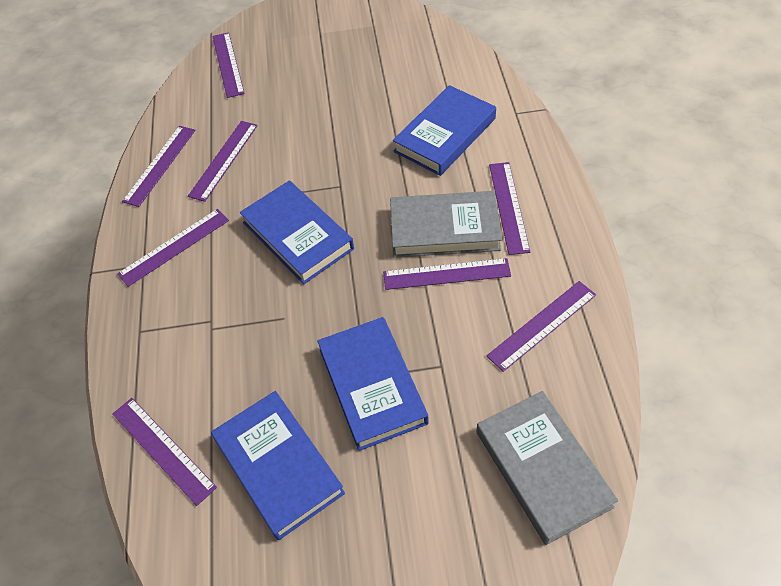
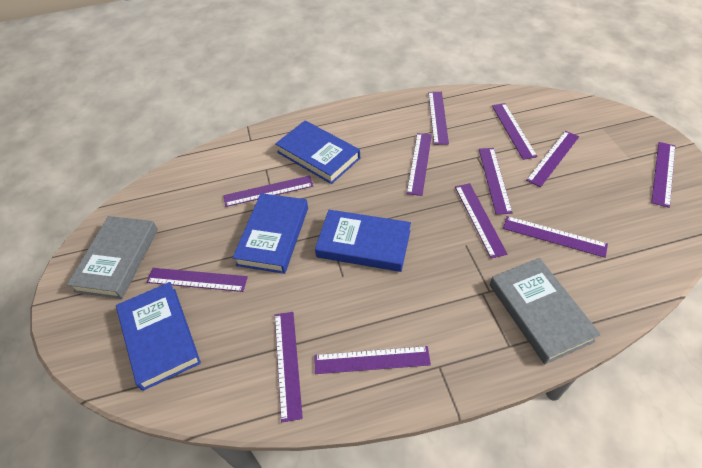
purple ruler: [113,398,217,506] [117,209,229,287] [122,126,195,207] [188,121,258,202] [212,32,245,98] [383,258,511,290] [487,281,596,372] [489,162,530,255] = 8 -> [146,268,248,292] [224,175,313,207] [275,312,303,422] [315,346,431,374] [406,133,432,196] [428,92,449,145] [455,183,508,258] [479,148,513,214] [492,103,538,160] [503,216,608,258] [526,131,579,187] [651,142,675,208] = 12

